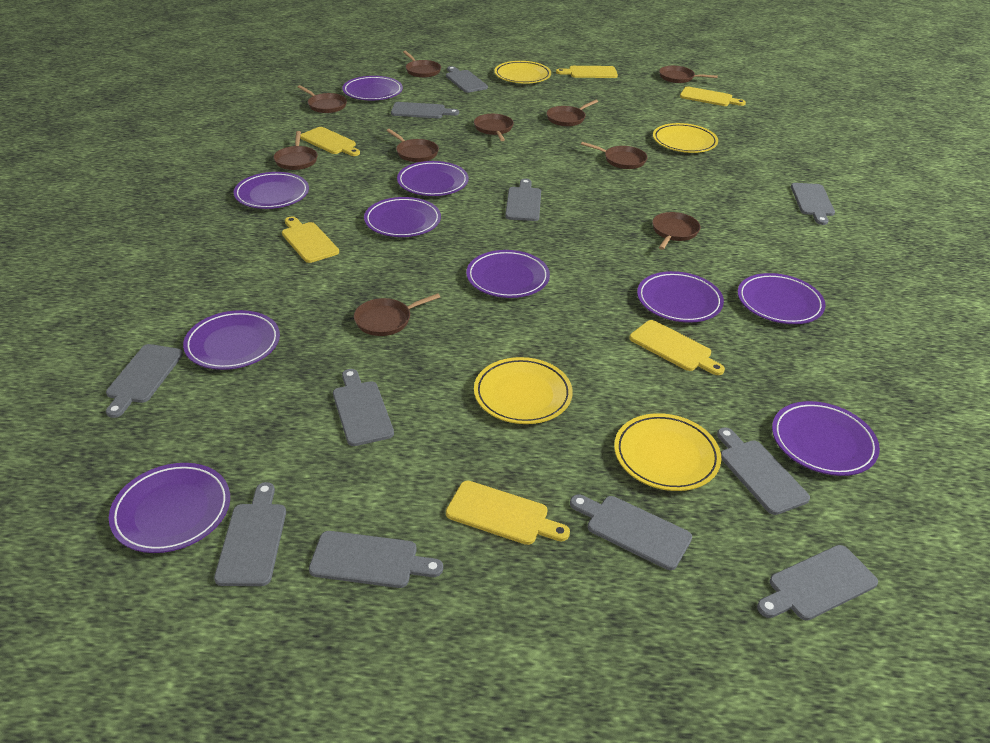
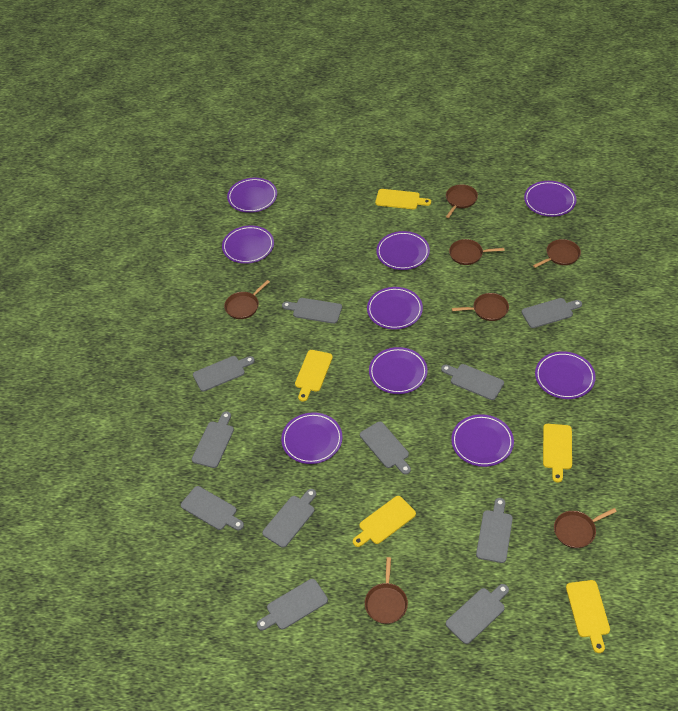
brown pan: [273,131,318,170] [298,85,347,113] [354,293,440,336] [386,129,439,162] [403,51,441,78] [474,114,514,141] [546,100,598,126] [581,142,647,169] [652,212,701,250] [659,66,718,83] = 10 -> [224,280,270,319] [365,557,408,624] [446,184,478,218] [449,239,505,265] [452,293,509,321] [533,239,581,268] [554,508,617,548] = 7
purple plate: [109,463,230,553] [183,310,280,370] [233,172,309,209] [342,76,403,101] [364,197,441,237] [397,161,469,196] [466,250,550,298] [637,271,724,323] [738,273,826,324] [772,401,880,476] = 10 -> [222,225,274,264] [227,178,277,213] [281,412,343,464] [367,287,423,329] [369,347,428,394] [376,231,430,270] [451,414,514,467] [524,181,577,217] [535,351,596,399] = 9
yellow cutting board: [282,216,339,263] [300,127,360,156] [446,481,570,545] [556,66,618,78] [629,320,725,375] [680,87,746,106] = 6 -> [295,350,333,402] [353,496,416,547] [375,189,431,209] [543,424,572,483] [566,580,610,653] = 5
yellow plate: [474,357,573,424] [494,61,551,84] [614,413,721,491] [653,123,718,153] = 4 -> none = 0

